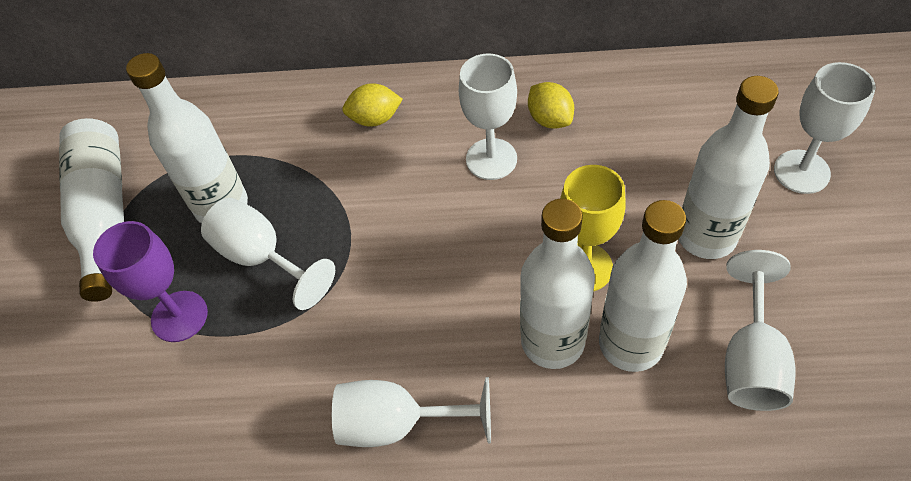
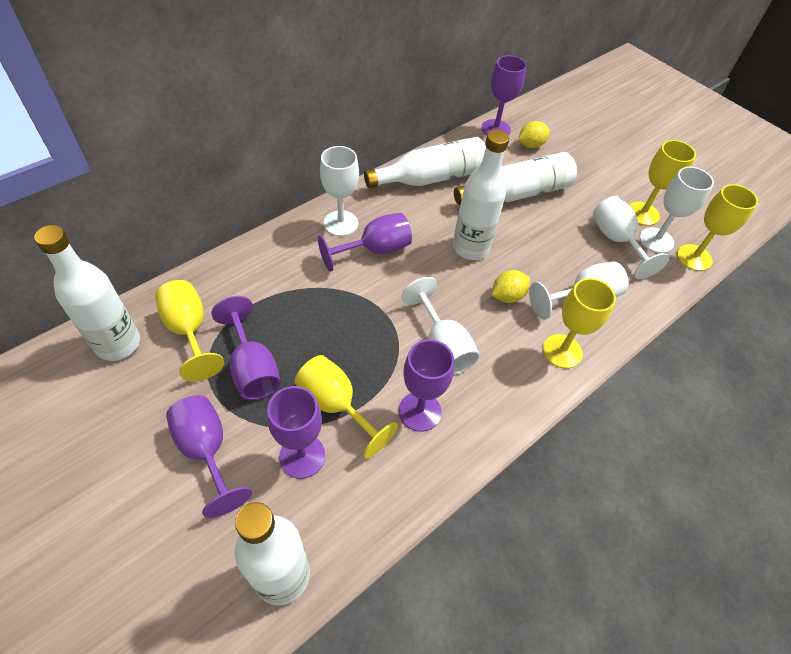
purple goblet: [93,221,208,342] = 1 -> [166,395,252,518] [212,296,281,400] [267,386,325,479] [318,213,412,272] [398,339,454,432] [481,55,527,135] = 6
yellow goblet: [560,165,626,292] = 1 -> [155,280,224,382] [294,355,398,459] [543,278,616,369] [629,140,696,226] [677,184,758,271] = 5

